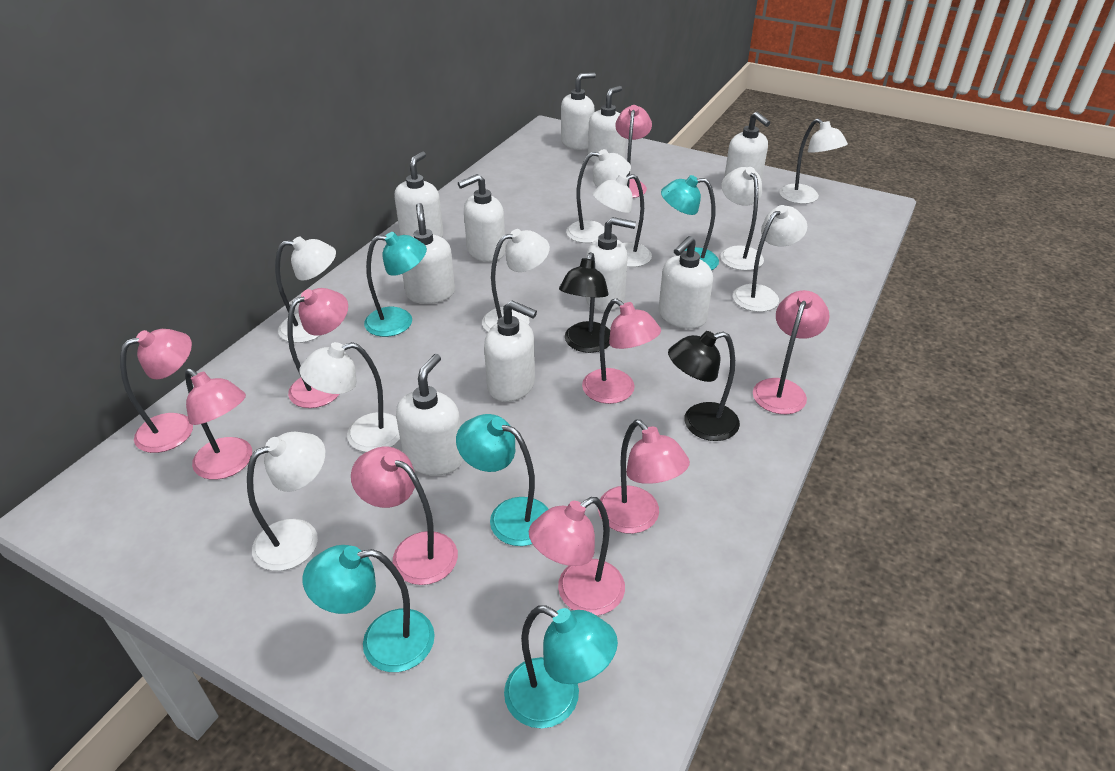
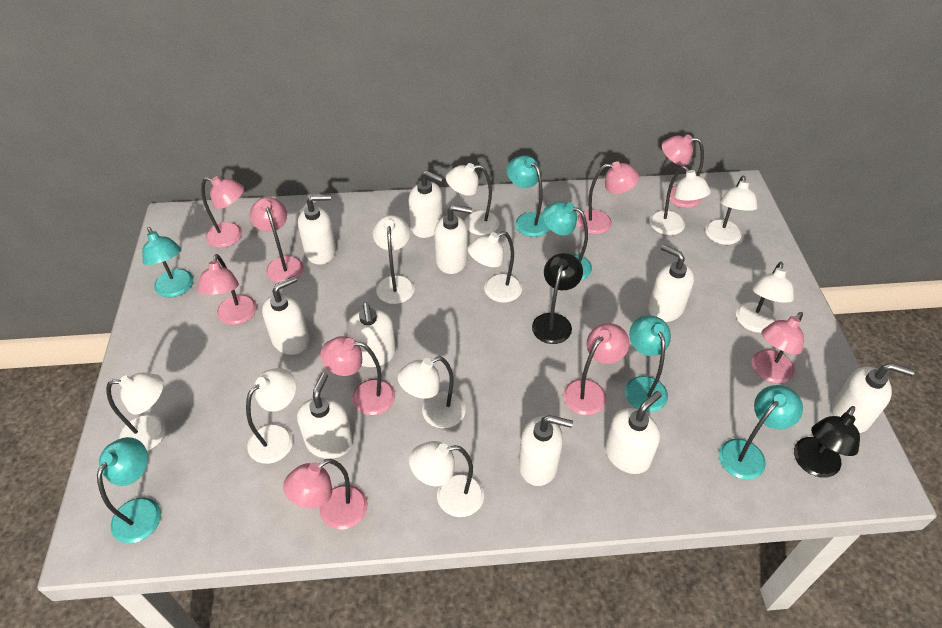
turquoise lamp: [302,545,435,672] [364,232,427,337] [456,414,548,546] [504,605,618,728] [661,175,719,270] = 5 -> [97,437,161,543] [142,227,193,297] [507,155,549,237] [543,201,592,280] [625,315,671,412] [719,385,803,480] = 6
white lamp: [247,432,325,571] [275,236,336,343] [299,342,400,452] [482,229,550,332] [566,149,631,243] [593,174,652,267] [720,167,764,271] [733,205,807,312] [779,118,848,204] = 9 -> [106,373,166,451] [246,368,296,464] [373,215,415,304] [398,356,466,428] [409,441,484,517] [446,163,499,235] [468,231,522,303] [649,166,711,235] [705,176,758,245] [736,262,794,333] = 10

